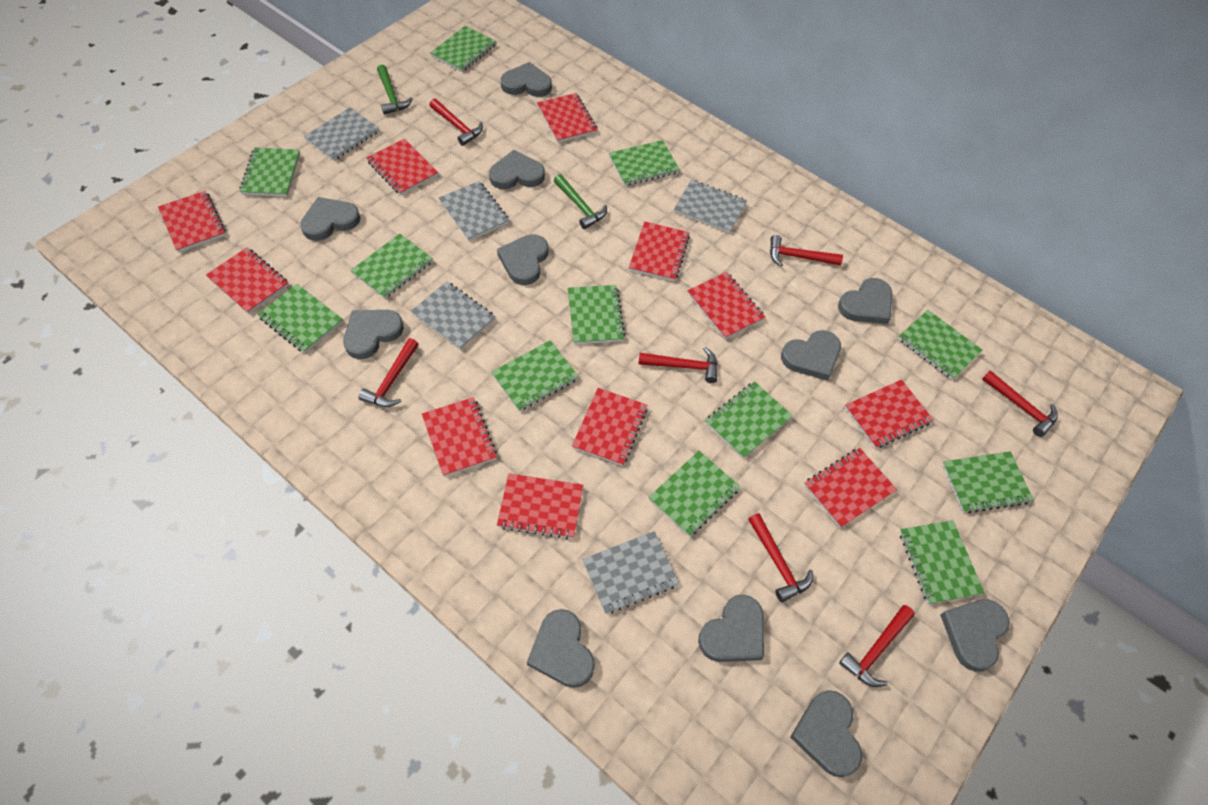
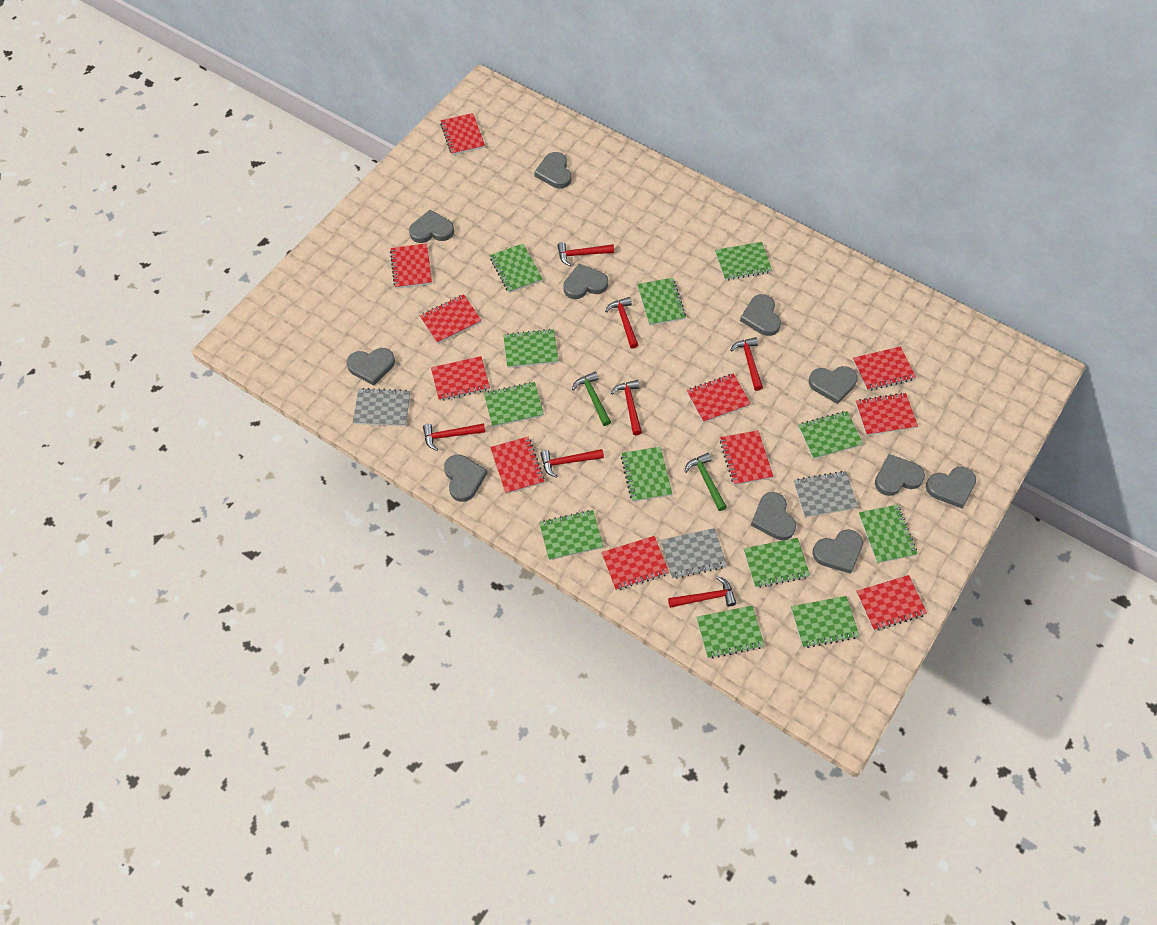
grey notebook: [304,107,379,161] [411,281,495,350] [439,181,509,241] [582,531,679,614] [674,180,747,233] = 5 -> [353,388,411,426] [661,528,727,579] [794,471,858,517] = 3

